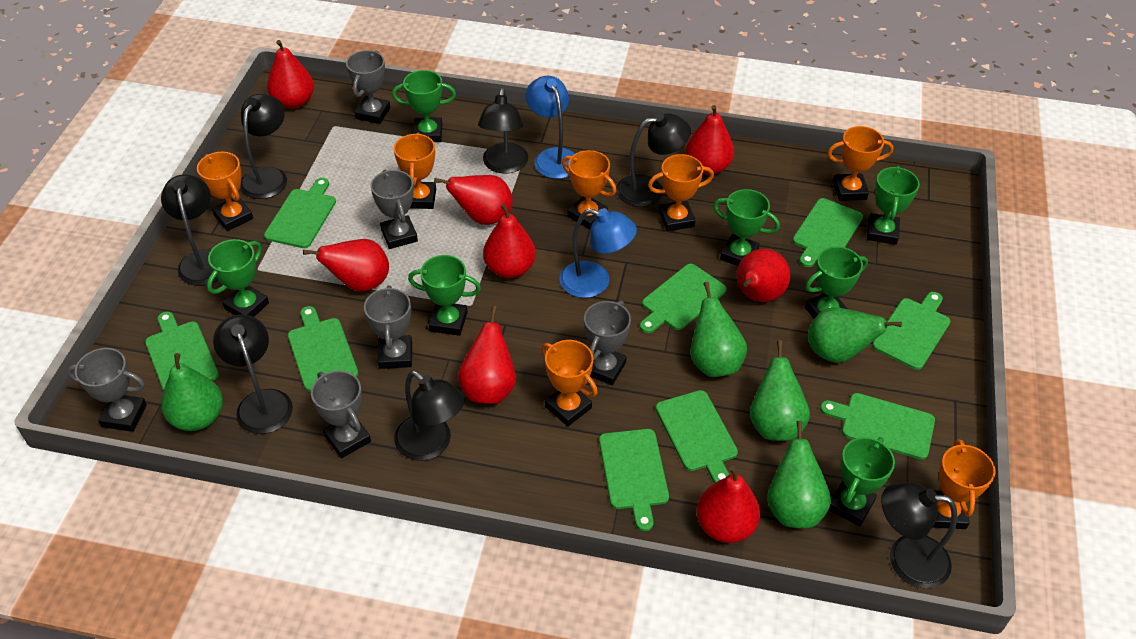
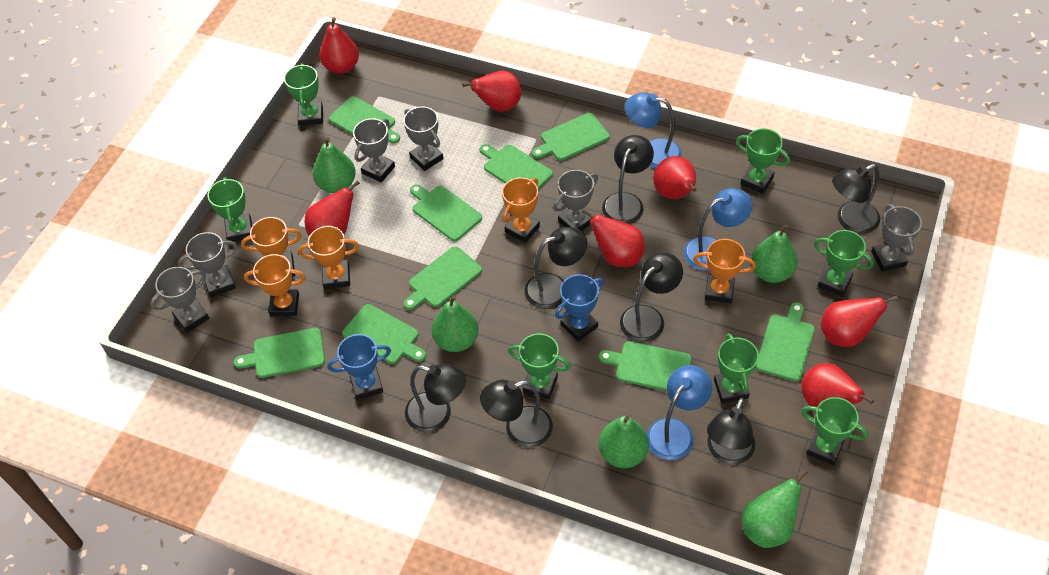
blue lamp: [526,76,575,179] [559,208,637,298] = 2 -> [625,92,682,168] [647,365,712,460] [684,188,752,271] = 3
blue trophy: none = 0 -> [328,334,391,400] [555,274,603,342] = 2
orange trophy: [197,152,253,231] [394,133,436,209] [541,340,598,426] [562,150,616,230] [648,154,714,231] [827,126,894,201] [932,439,996,529] = 7 -> [241,217,302,277] [244,254,306,317] [298,226,359,289] [502,177,540,243] [693,239,756,303] = 5
red pear: [267,40,314,109] [303,239,389,292] [434,175,513,225] [458,306,516,404] [483,204,536,278] [685,105,734,175] [697,466,760,543] [736,249,790,302] = 8 -> [305,180,360,236] [319,17,359,74] [462,71,522,112] [582,209,645,267] [653,156,697,199] [801,363,874,407] [821,295,899,347] = 7

